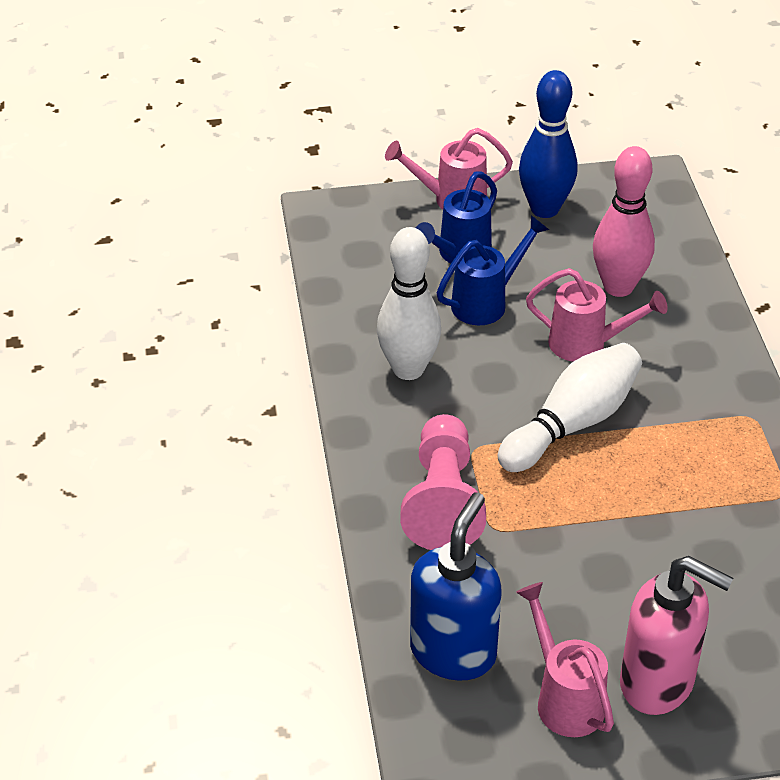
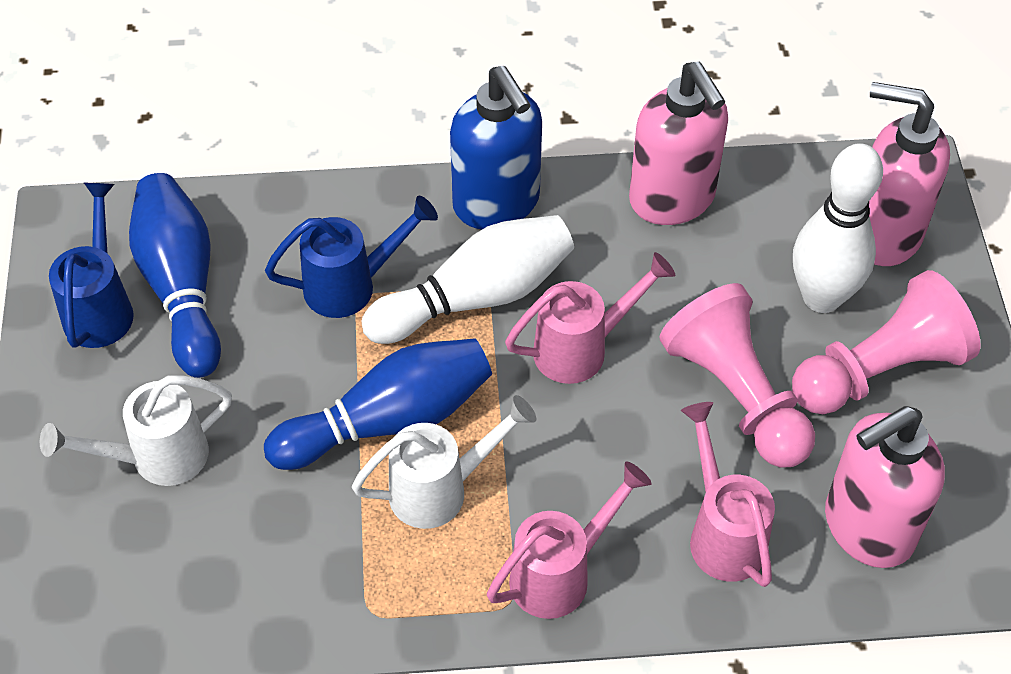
blue bowling pin: [519,70,577,218] = 1 -> [129,173,221,378] [264,338,492,470] = 2
pink bowling pin: [593,146,655,297] = 1 -> none = 0
pink pawn: [400,414,486,550] = 1 -> [659,283,815,468] [792,270,980,414] = 2
pink soap dispenser: [620,556,734,715] = 1 -> [629,61,728,225] [825,406,945,568] [869,82,950,266] = 3
white watering can: none = 0 -> [40,376,232,486] [352,395,536,529] = 2

